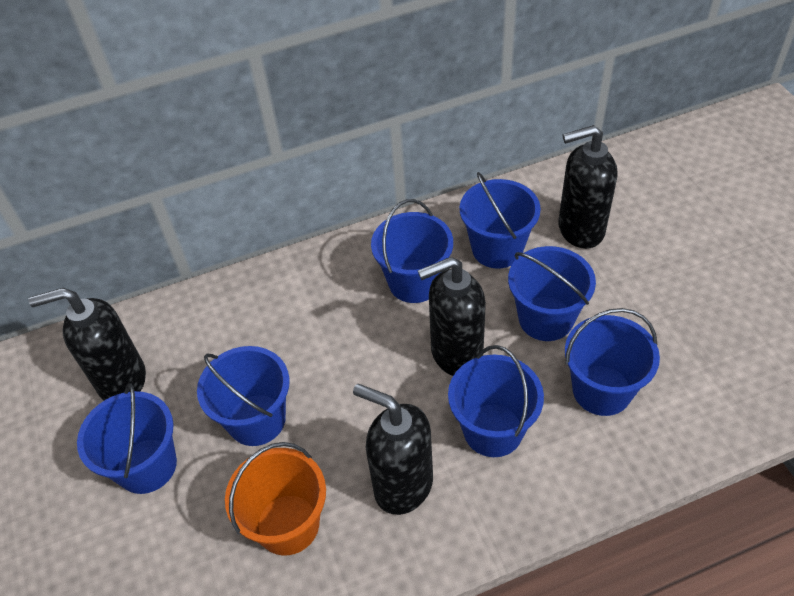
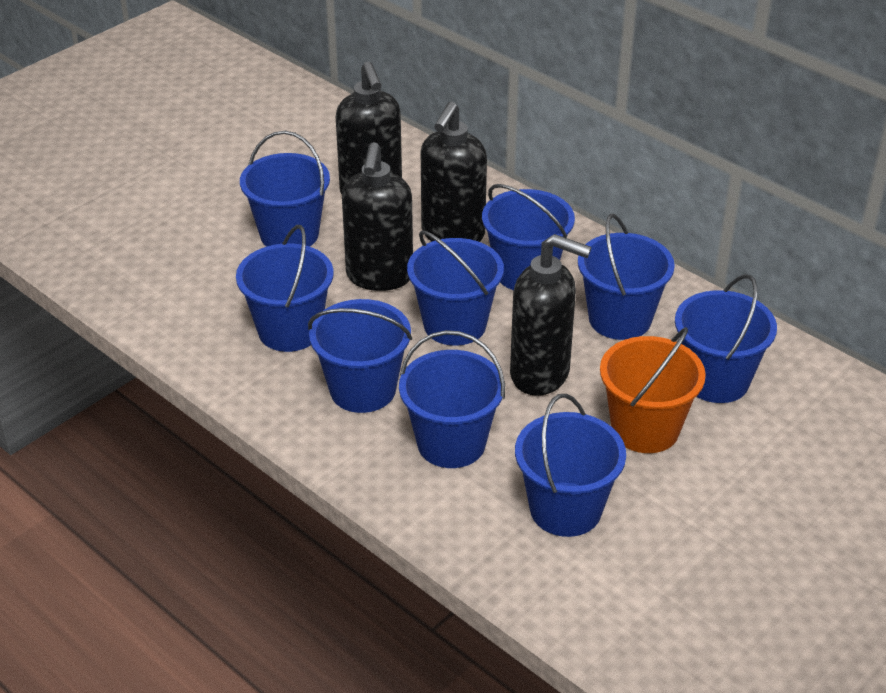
blue bucket: [77,383,177,494] [197,346,290,446] [371,199,453,303] [448,345,544,457] [460,172,541,269] [508,246,596,341] [565,308,660,416] = 7 -> [236,225,334,352] [240,131,330,247] [308,299,412,413] [399,330,505,468] [407,231,504,346] [482,184,575,290] [515,394,626,537] [578,214,675,340] [675,274,777,403] = 9

